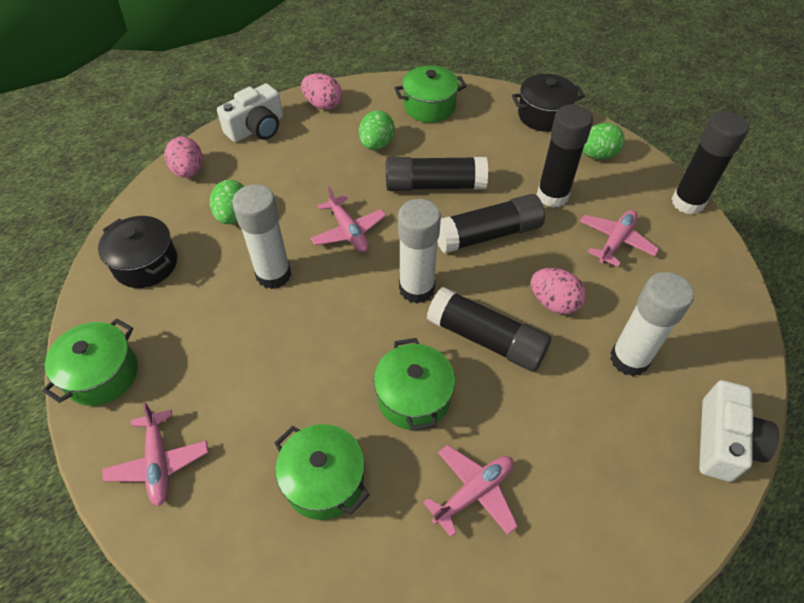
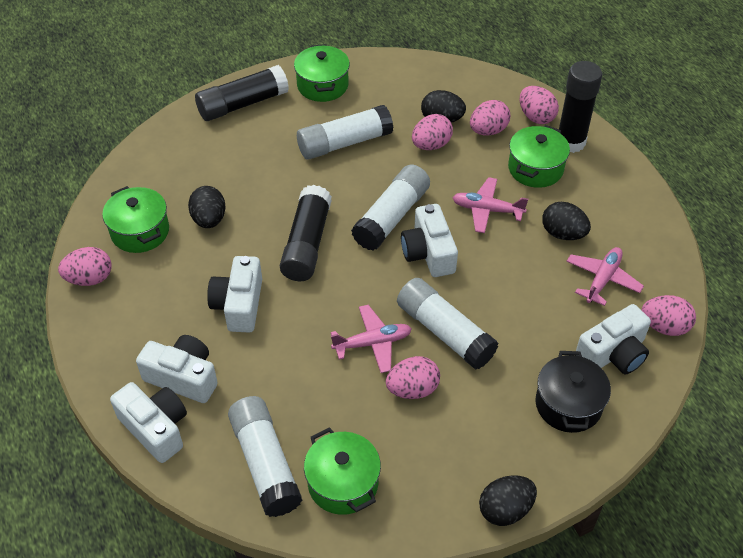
black egg: none = 0 -> [188,186,226,228] [421,90,466,123] [479,475,537,526] [542,202,591,240] = 4
black glue stick: [386,157,488,191] [426,287,551,372] [437,194,545,253] [537,105,593,208] [672,111,749,215] = 5 -> [195,65,289,121] [280,185,332,281] [559,61,602,153] = 3
black pot: [98,216,177,288] [512,74,585,132] = 2 -> [536,351,611,433] = 1
green egg: [210,180,244,224] [359,110,394,150] [582,123,625,159] = 3 -> none = 0
pink egg: [164,136,203,178] [301,73,342,110] [531,268,586,314] = 3 -> [58,247,112,286] [386,356,440,399] [412,114,453,150] [470,100,510,136] [520,86,559,124] [642,295,696,336] = 6
pink plane: [102,402,208,506] [310,186,386,252] [423,445,518,537] [580,210,659,267] = 4 -> [331,305,412,373] [452,177,528,233] [566,247,644,306] = 3
white camera: [217,83,283,142] [699,380,779,482] = 2 -> [110,382,187,463] [136,335,218,403] [207,256,262,333] [401,204,458,277] [575,304,651,374] = 5
white glue stick: [232,184,291,289] [398,199,441,303] [610,272,694,376] = 3 -> [228,396,302,517] [297,105,393,160] [351,164,430,251] [397,278,498,370] = 4

